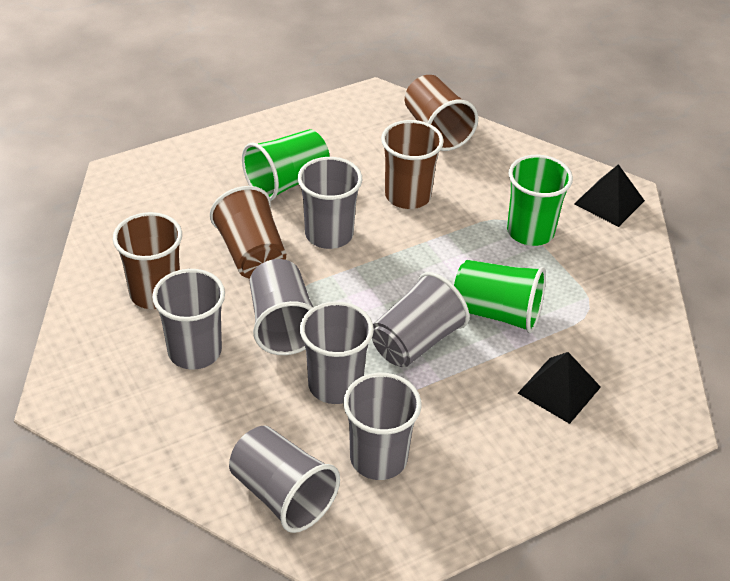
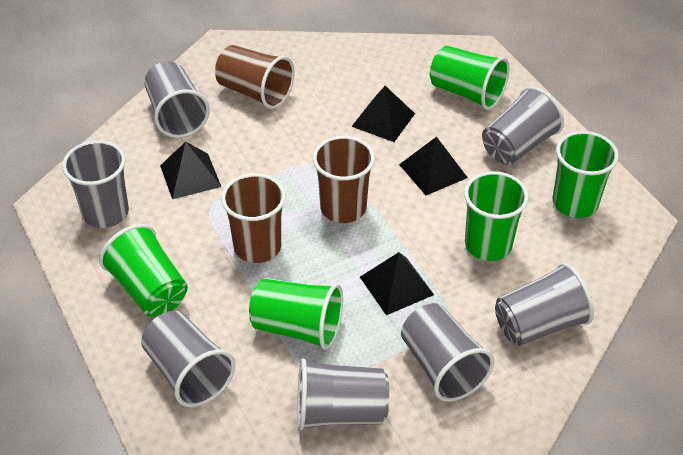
black pyramid: [518,352,601,424] [574,164,645,227] = 2 -> [160,142,221,199] [351,86,415,142] [360,252,434,315] [399,137,468,195] = 4
brown cup: [113,212,182,309] [210,186,286,279] [381,120,444,209] [405,75,478,151] = 4 -> [215,45,295,109] [221,173,286,263] [313,136,375,223] = 3
green cup: [242,129,330,201] [454,260,546,333] [507,155,573,246] = 3 -> [99,224,188,317] [249,278,343,350] [430,46,509,110] [464,171,529,261] [553,131,619,218] = 5

